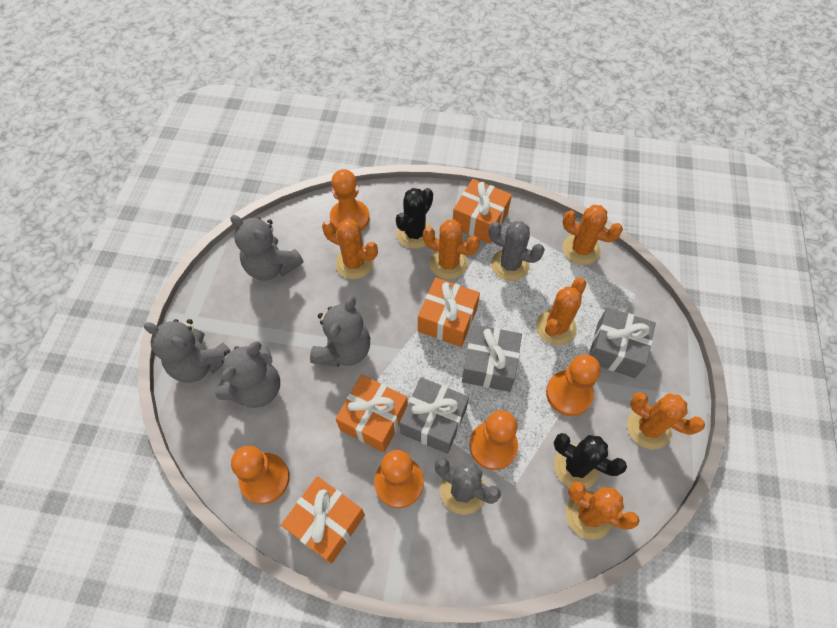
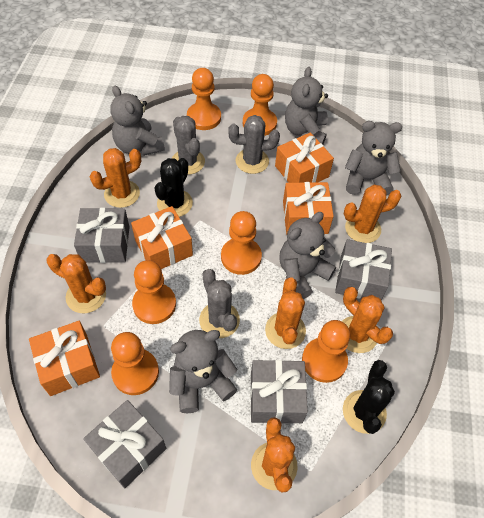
grey cactus: [435,457,501,515] [488,221,545,281] = 2 -> [172,116,205,175] [199,269,240,338] [228,115,280,174] = 3
grey gift: [400,377,469,454] [462,324,522,392] [589,307,656,378] = 3 -> [74,208,129,263] [83,400,166,488] [250,360,308,423] [335,239,392,300] = 4
grey teddy bear: [144,319,231,383] [215,341,280,408] [230,215,304,281] [310,296,370,367] = 4 -> [110,86,165,156] [169,330,237,413] [279,212,336,299] [285,67,328,144] [345,121,402,196] = 5
orange pawn: [231,446,290,504] [330,169,370,231] [374,450,424,508] [469,410,518,470] [546,354,600,416] = 5 -> [111,332,159,395] [132,260,176,324] [187,68,221,130] [221,211,262,275] [243,74,277,136] [302,320,350,383] = 6

